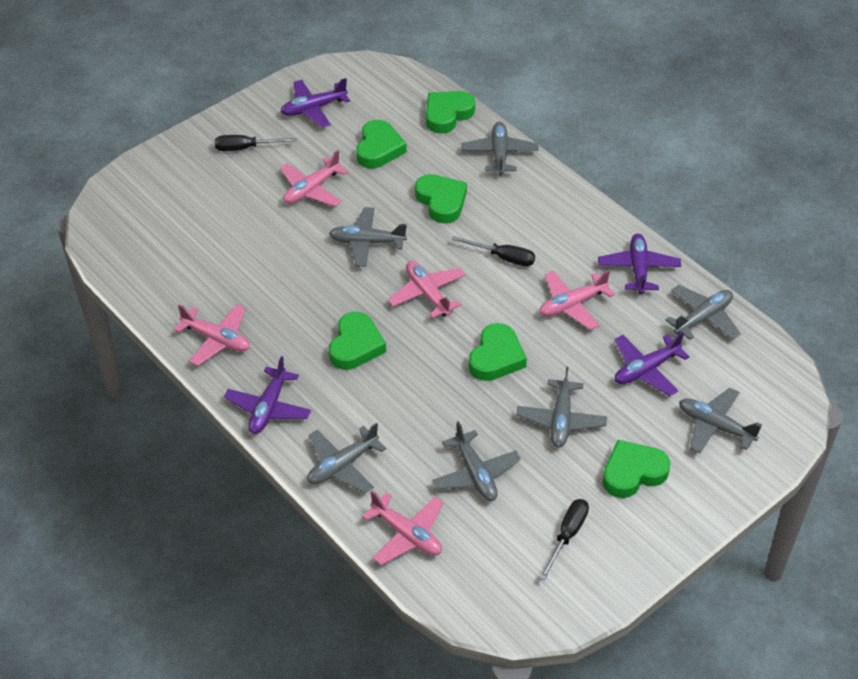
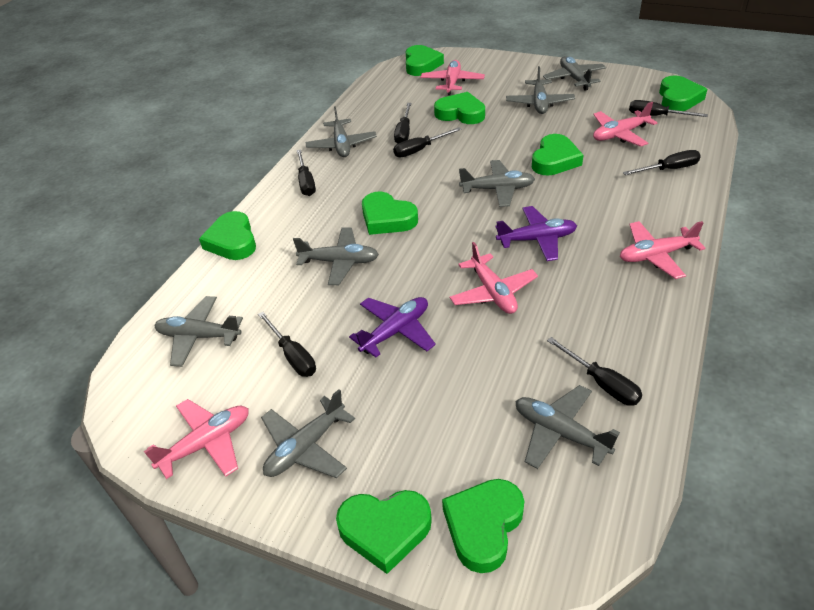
black screwdriver: [215,135,296,151] [452,236,535,266] [539,499,589,580] = 3 -> [258,312,316,377] [296,149,316,196] [393,127,461,157] [394,103,411,143] [547,337,642,406] [623,150,701,175] [629,100,708,117] = 7
green heart: [329,312,386,370] [356,120,407,168] [415,174,467,223] [426,91,475,133] [469,323,527,381] [603,440,670,498] = 6 -> [199,211,256,260] [336,490,432,574] [362,192,418,235] [406,45,444,76] [434,92,485,124] [442,479,524,573] [532,134,583,176] [659,75,707,111] = 8
grey plane: [307,423,386,494] [329,207,407,267] [432,421,521,501] [461,122,539,176] [516,367,607,448] [665,285,741,340] [679,388,762,453] = 7 -> [154,296,243,367] [261,389,355,478] [293,228,379,285] [305,106,377,157] [459,160,535,207] [506,66,575,114] [516,385,620,469] [543,56,606,90] = 8
purple plane: [224,356,311,434] [281,78,350,128] [598,234,681,294] [615,332,689,396] = 4 -> [349,297,436,357] [495,206,577,261] = 2

